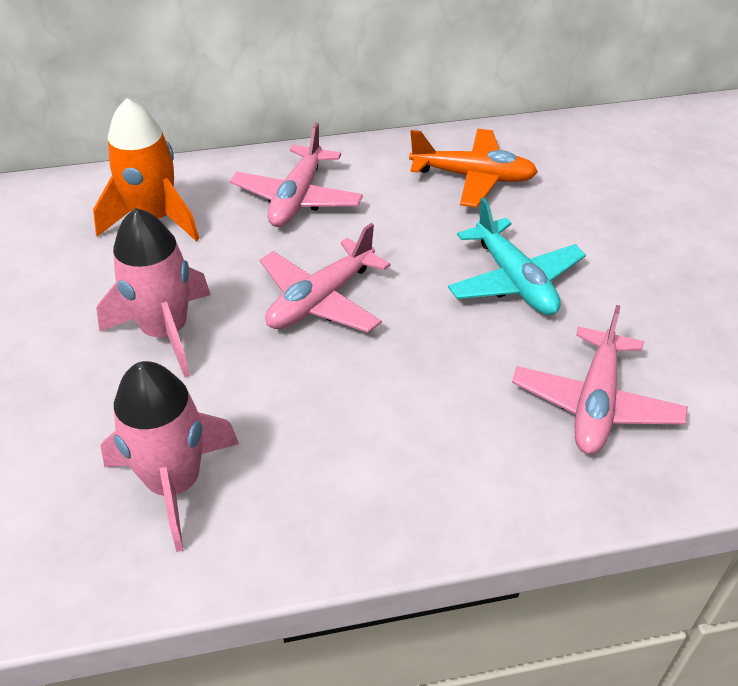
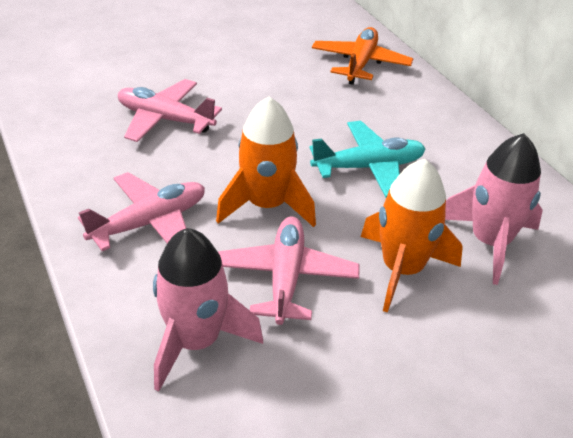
orange rocket: [93,98,199,241] = 1 -> [216,96,316,227] [361,159,463,313] = 2

